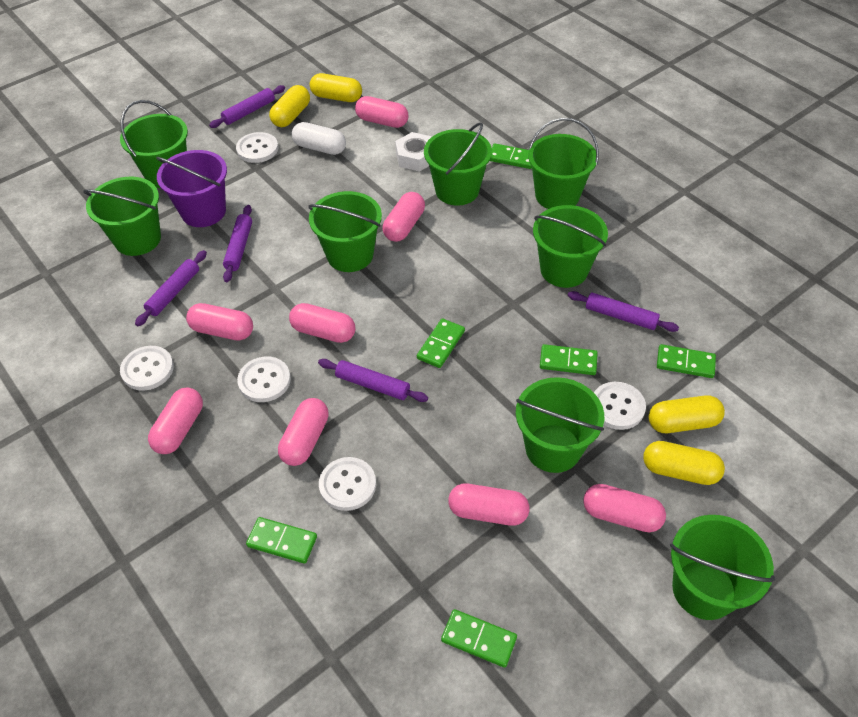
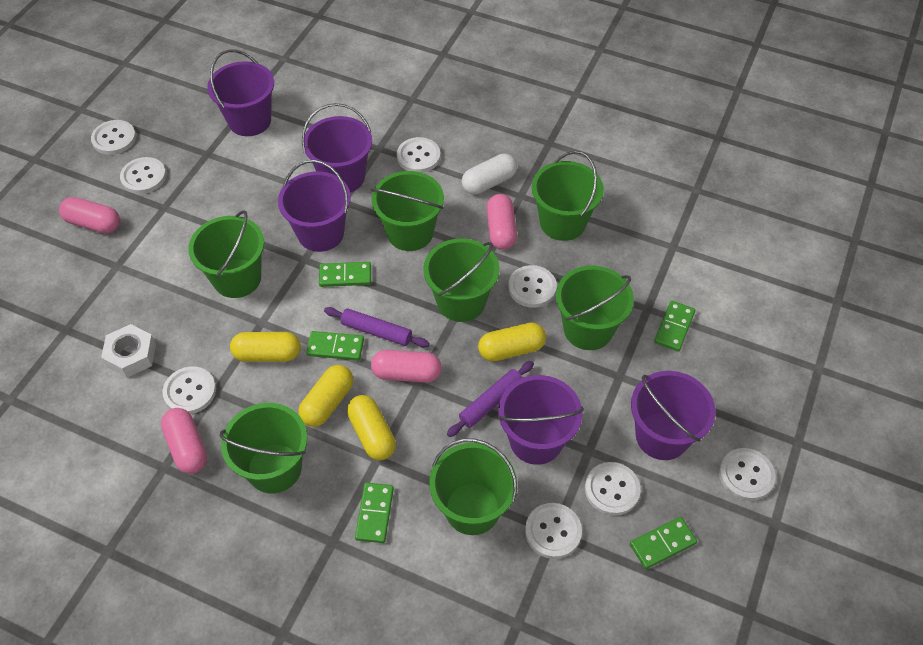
green bucket: [83,177,161,256] [120,100,188,188] [308,191,382,272] [424,122,492,206] [516,377,604,473] [528,118,599,209] [533,205,608,288] [670,515,775,620] = 8 -> [188,210,264,298] [219,403,307,493] [371,171,444,251] [423,238,500,322] [429,439,517,535] [532,151,604,241] [556,266,634,350] = 7
green domino: [246,517,317,564] [417,318,465,368] [441,609,517,668] [490,143,532,169] [540,344,598,375] [657,344,716,378] = 6 -> [306,331,364,361] [319,262,371,287] [355,483,394,543] [630,517,697,569] [654,301,695,352] = 5
pink capsule: [148,388,203,454] [186,303,253,340] [278,398,329,466] [289,303,355,343] [355,96,409,128] [383,192,425,242] [448,484,530,526] [583,484,666,532] = 8 -> [59,197,120,234] [161,408,207,474] [371,350,442,383] [486,194,517,250] = 4
purple bucket: [156,150,227,227] = 1 -> [207,49,274,136] [278,160,351,252] [302,103,372,192] [497,375,584,465] [631,371,715,460] = 5
purple rolling pin: [135,250,207,326] [209,85,285,128] [223,205,252,282] [318,359,428,402] [568,291,679,332] = 5 -> [324,307,429,347] [447,361,534,437] = 2
white button: [120,346,174,391] [236,132,278,163] [237,356,291,402] [319,457,376,511] [594,382,646,430] = 5 -> [91,120,136,155] [120,157,166,194] [163,366,216,414] [397,137,441,173] [508,265,557,308] [525,503,582,559] [585,462,641,516] [719,448,776,501] = 8

